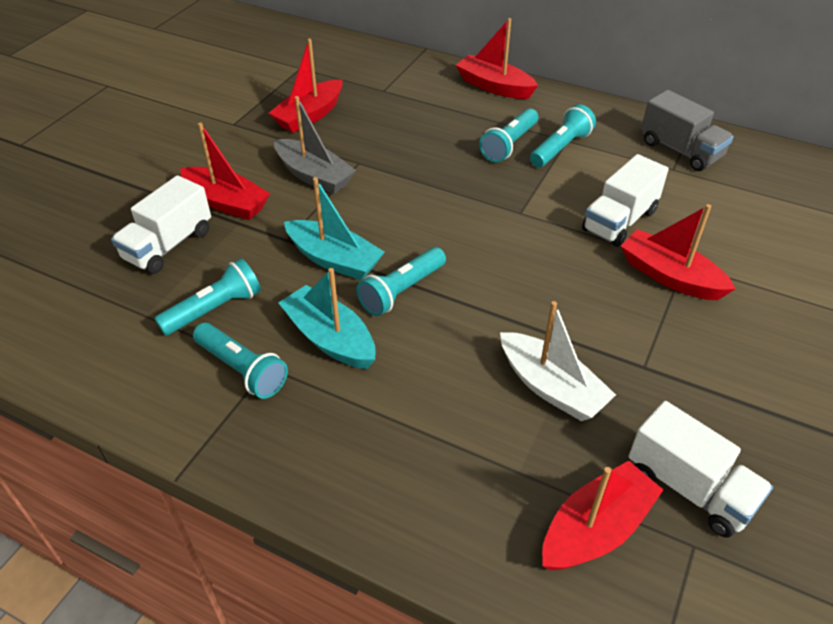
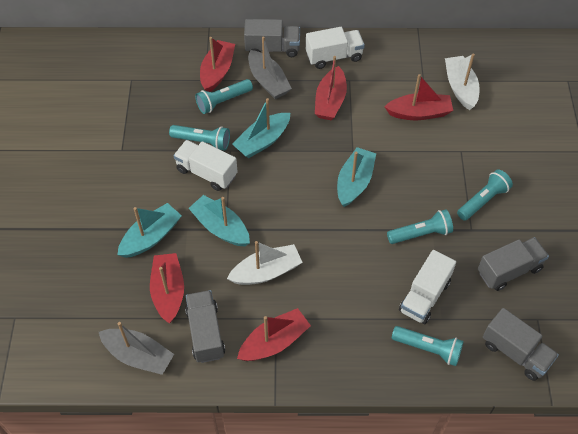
grey boat: [274,96,356,194] = 1 -> [99,322,174,375] [248,36,292,99] = 2
grey truck: [641,90,734,171] = 1 -> [185,290,225,363] [244,19,300,57] [478,237,549,291] [483,308,559,381] = 4
turquoise boat: [278,268,376,369] [284,177,385,280] = 2 -> [117,203,182,258] [188,195,250,247] [232,98,290,158] [337,147,376,207] = 4
white boat: [500,301,616,421] = 1 -> [227,241,303,285] [445,54,480,110] = 2

